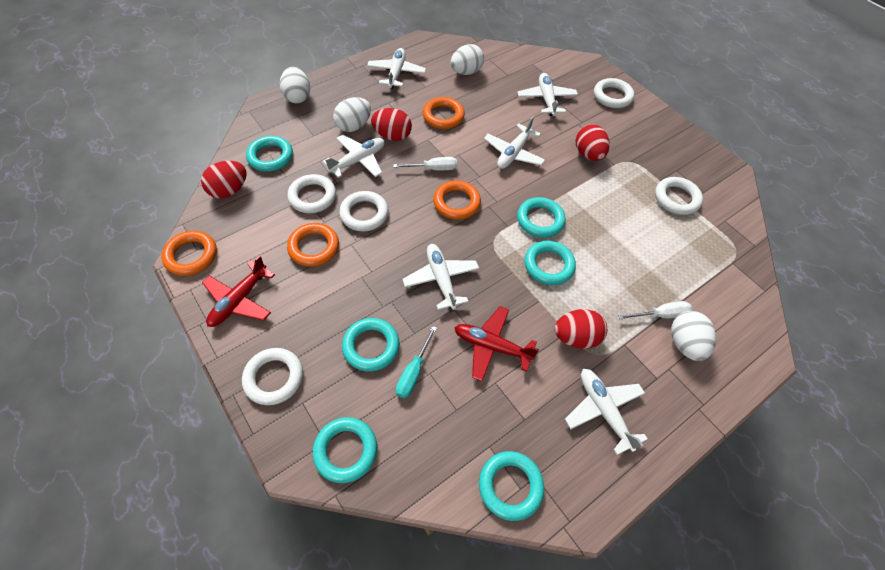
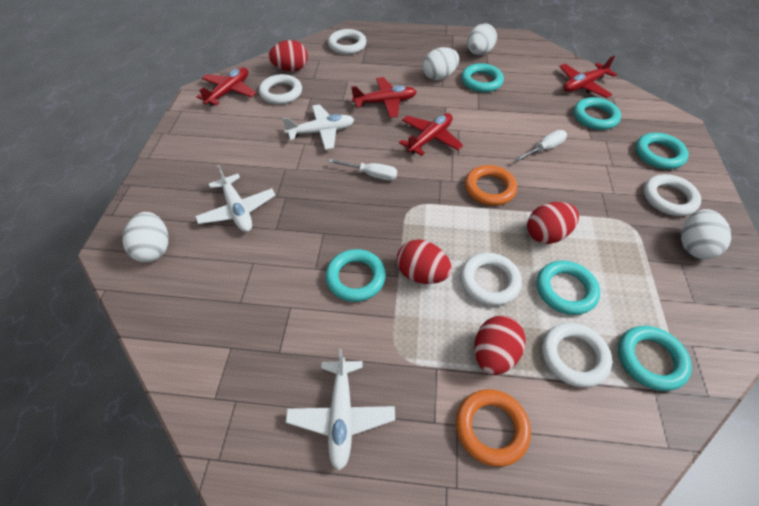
orange ring: [161,231,217,276] [287,223,339,267] [422,97,465,129] [433,180,481,220] = 4 -> [456,389,531,467] [465,165,517,206] = 2
red plane: [202,255,275,327] [455,306,539,381] = 2 -> [196,67,256,106] [351,77,416,118] [399,113,463,156] [559,56,617,98] = 4
turquoise screwdriver: [396,326,437,398] = 1 -> none = 0
white plane: [323,135,384,178] [367,48,426,89] [402,244,479,310] [484,116,545,169] [518,73,578,116] [565,369,648,455] = 6 -> [195,165,276,232] [282,104,354,150] [286,349,395,470] = 3

